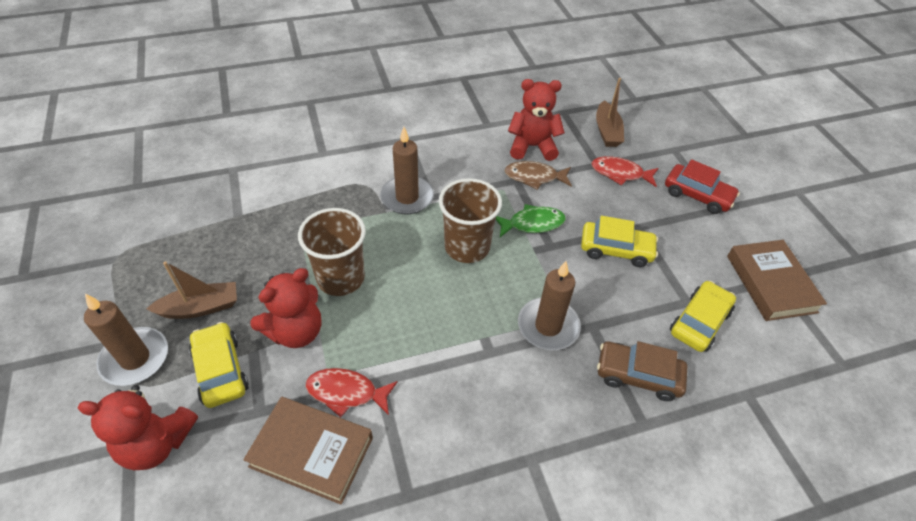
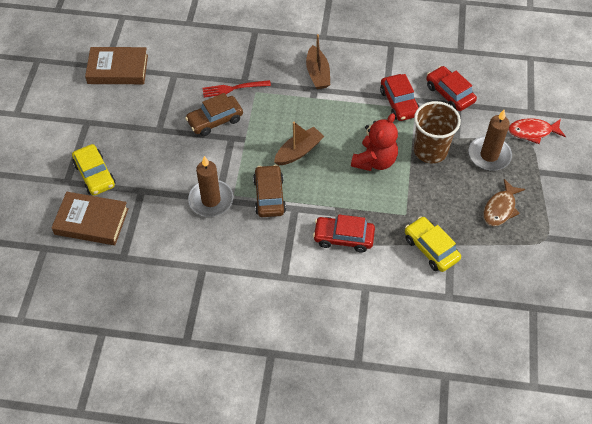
brown candle: [84,294,168,386] [380,127,434,214] [518,261,581,350] = 3 -> [188,156,233,217] [469,110,512,171] = 2
brown car: [597,341,687,401] = 1 -> [185,93,243,136] [253,165,286,217] = 2
brown cup: [298,208,366,296] [439,178,502,263] = 2 -> [414,101,461,163] = 1
green fish: [496,204,566,237] = 1 -> none = 0
red car: [665,159,740,214] = 1 -> [313,215,375,252] [380,74,420,121] [426,66,477,111] = 3
red fish: [306,368,398,417] [591,156,659,187] = 2 -> [508,118,566,144] = 1
red fork: none = 0 -> [202,80,271,97] = 1
red teddy bear: [77,385,198,470] [250,268,321,348] [508,79,565,161] = 3 -> [351,113,398,171] = 1
yellow car: [189,322,249,408] [581,216,658,267] [670,281,736,352] = 3 -> [72,144,116,196] [405,216,461,272] = 2

